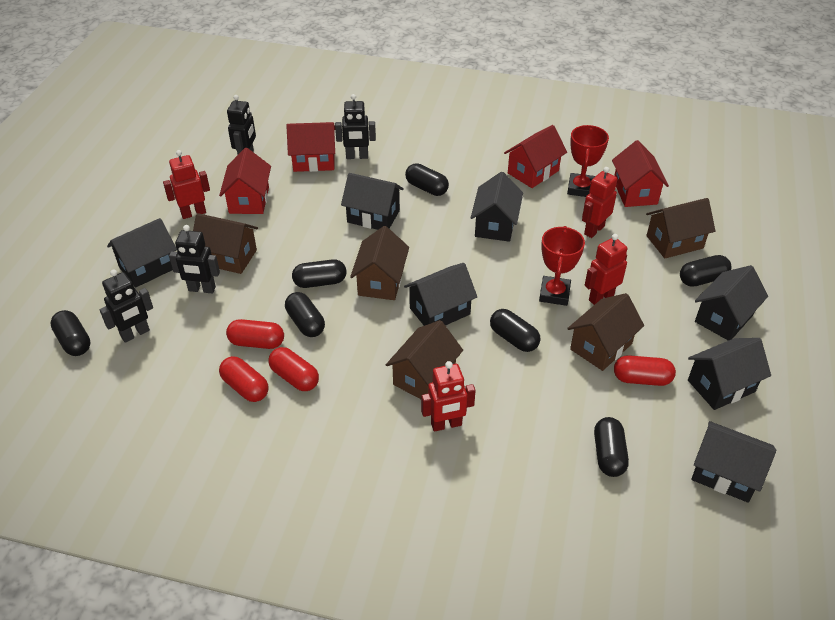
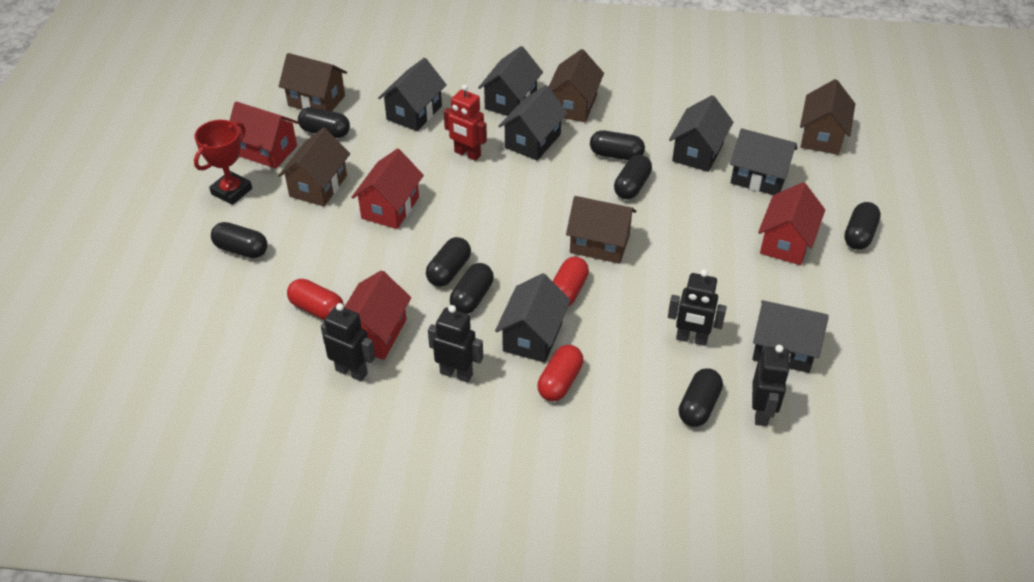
black capsule: [50,310,91,356] [285,292,325,337] [292,259,346,288] [405,163,449,196] [490,309,540,352] [594,417,629,477] [680,255,732,287] = 7 -> [211,222,268,258] [298,107,350,138] [426,237,471,287] [450,263,494,314] [590,130,645,160] [614,155,652,199] [679,369,723,427] [844,202,881,250] = 8
red capsule: [219,356,269,402] [226,319,284,349] [268,347,319,391] [614,355,676,386] = 4 -> [287,279,344,320] [537,345,584,401] [553,257,589,307] = 3
red robot: [163,150,210,219] [421,361,476,432] [582,167,617,238] [585,234,627,305] = 4 -> [444,84,487,161] = 1
red trophy: [539,226,585,306] [567,125,609,197] = 2 -> [194,120,252,205] = 1

